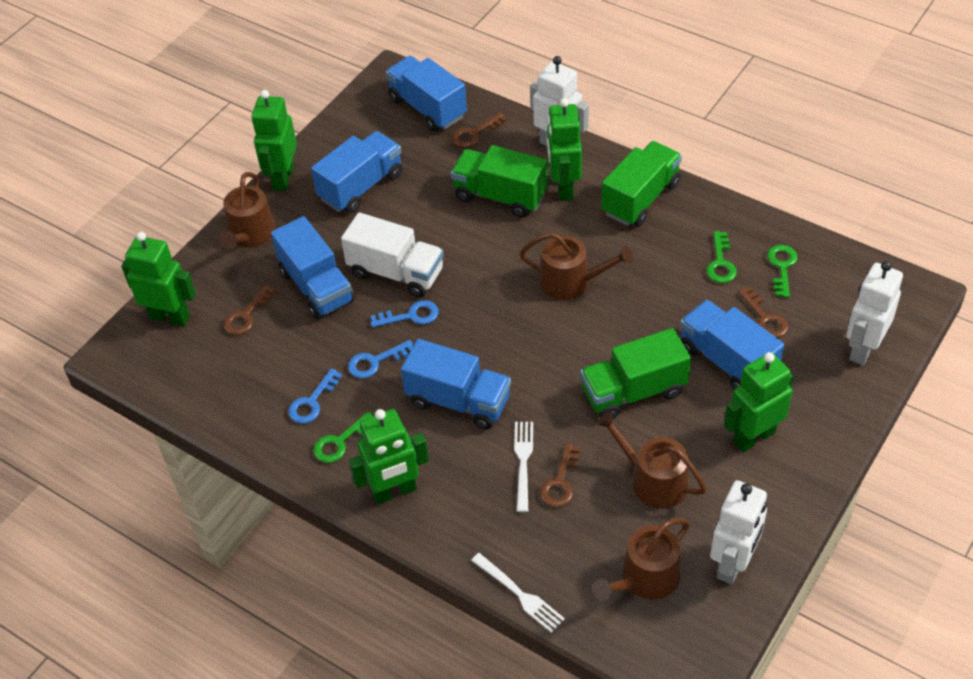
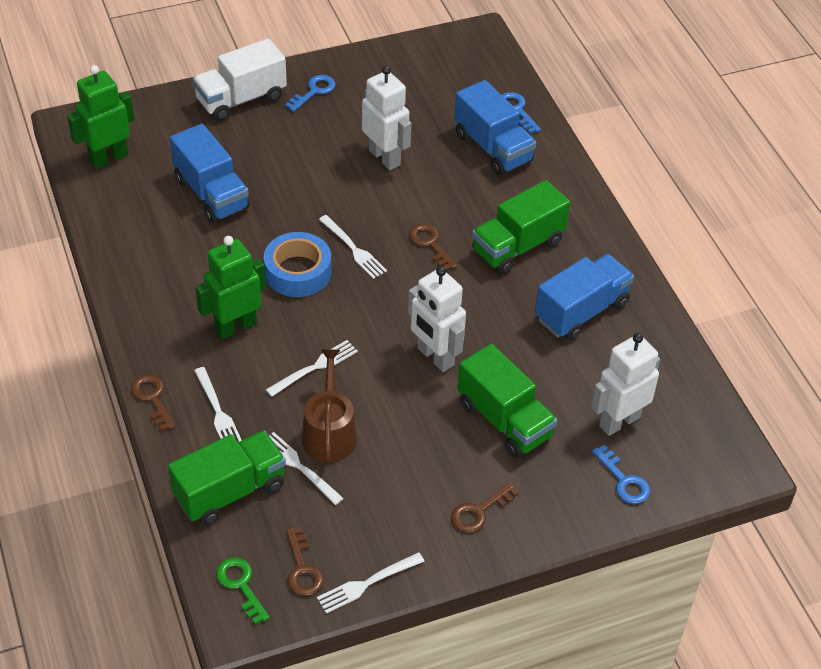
blue tape: none = 0 -> [264,232,332,297] = 1
blue truck: [271,216,355,319] [311,131,402,213] [386,56,467,132] [401,339,511,430] [680,300,784,389] = 5 -> [170,124,250,223] [454,80,536,176] [535,254,634,341] = 3
brown watering can: [219,172,276,249] [520,232,633,300] [593,518,690,601] [596,411,707,509] = 4 -> [302,350,357,463] = 1
green key: [313,411,373,463] [706,231,737,283] [767,245,798,298] = 3 -> [216,557,270,624] = 1
green robot: [121,232,196,326] [251,90,297,191] [349,409,429,504] [547,98,582,201] [724,352,794,452] = 5 -> [67,65,135,169] [195,236,266,340] = 2
white fork: [471,553,565,633] [514,422,533,512] = 2 -> [194,367,241,442] [266,340,358,397] [269,432,344,505] [317,552,425,614] [319,215,387,279] = 5

